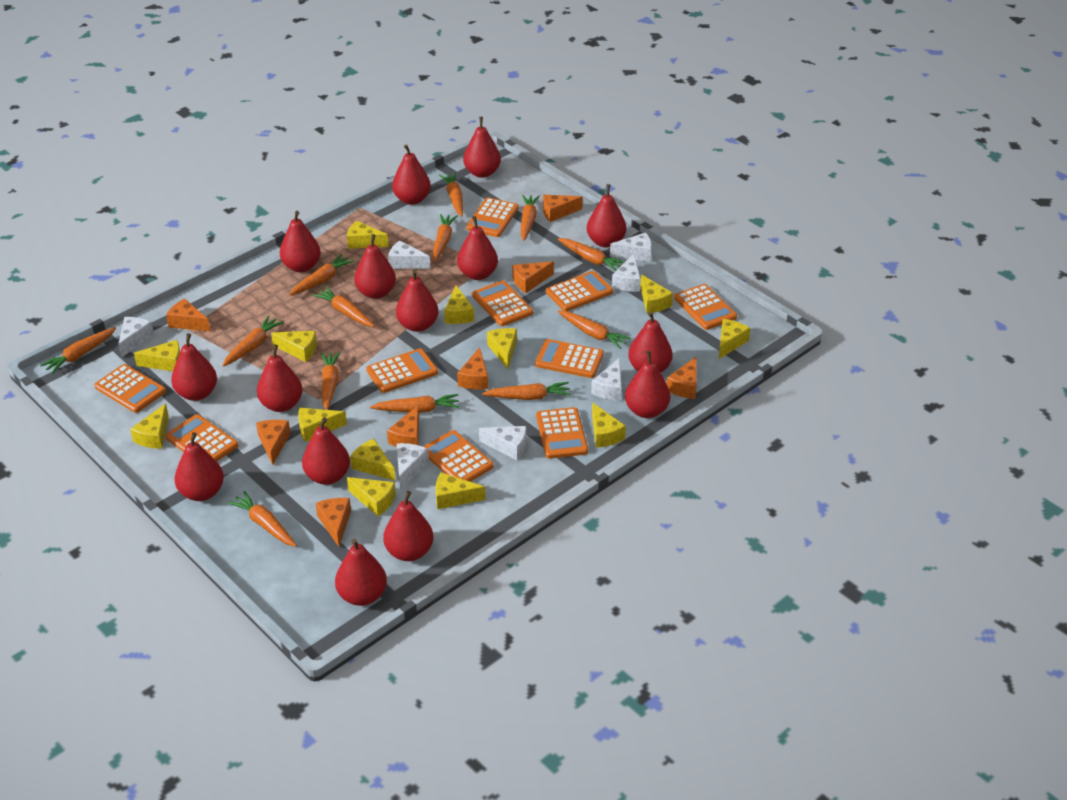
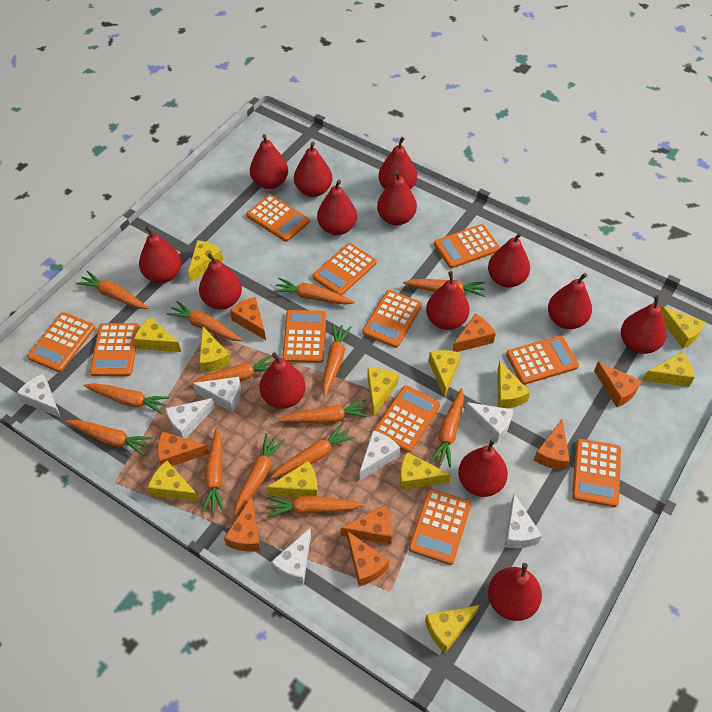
orange calculator: [94,364,166,413] [165,414,238,461] [366,348,438,393] [423,430,494,482] [466,197,519,237] [472,280,533,326] [535,339,604,378] [536,407,588,459] [546,271,613,311] [674,284,737,330] = 10 -> [27,312,95,372] [90,323,140,376] [246,194,310,242] [282,310,326,363] [312,243,377,295] [362,290,422,348] [374,385,440,453] [409,489,471,565] [434,224,500,268] [506,335,579,385] [572,439,621,507] = 11
orange carrot: [40,327,116,374] [223,316,284,367] [228,491,297,547] [289,254,354,296] [312,286,375,327] [321,352,341,410] [370,394,460,413] [432,214,458,262] [439,172,463,216] [482,382,571,400] [521,195,540,241] [558,238,625,271] [558,311,631,349] = 13 -> [65,420,153,456] [76,271,148,309] [84,383,170,415] [166,301,242,341] [190,355,273,386] [202,428,224,513] [234,433,286,517] [267,496,364,518] [270,423,355,479] [273,278,355,305] [278,399,370,424] [322,324,351,397] [403,279,485,297] [429,388,464,468] = 14
red pear: [171,333,217,401] [175,432,224,501] [257,344,303,412] [280,211,321,272] [302,417,350,485] [335,538,387,606] [354,234,396,299] [383,491,434,561] [392,144,431,205] [396,269,439,332] [457,216,498,280] [463,117,501,178] [587,184,626,248] [625,350,670,418] [628,311,672,373] = 15 -> [139,226,181,283] [199,253,242,309] [250,134,288,189] [259,353,305,409] [294,142,332,197] [317,180,357,235] [377,170,417,225] [379,137,417,189] [426,271,470,330] [458,439,508,497] [488,232,530,288] [488,563,542,621] [548,273,592,329] [621,295,666,354] = 14
yellow cheese: [130,404,169,449] [134,340,180,371] [271,331,317,362] [298,408,347,442] [347,221,389,249] [347,477,396,516] [350,439,395,481] [436,473,485,509] [444,285,474,324] [487,328,517,369] [592,403,626,448] [640,275,673,313] [718,319,750,360] = 13 -> [134,317,181,352] [147,461,199,502] [188,240,223,282] [199,327,231,373] [267,461,318,497] [368,368,399,416] [400,452,451,490] [425,605,479,653] [428,350,461,398] [497,361,530,408] [643,352,695,387] [661,306,706,349] = 12

